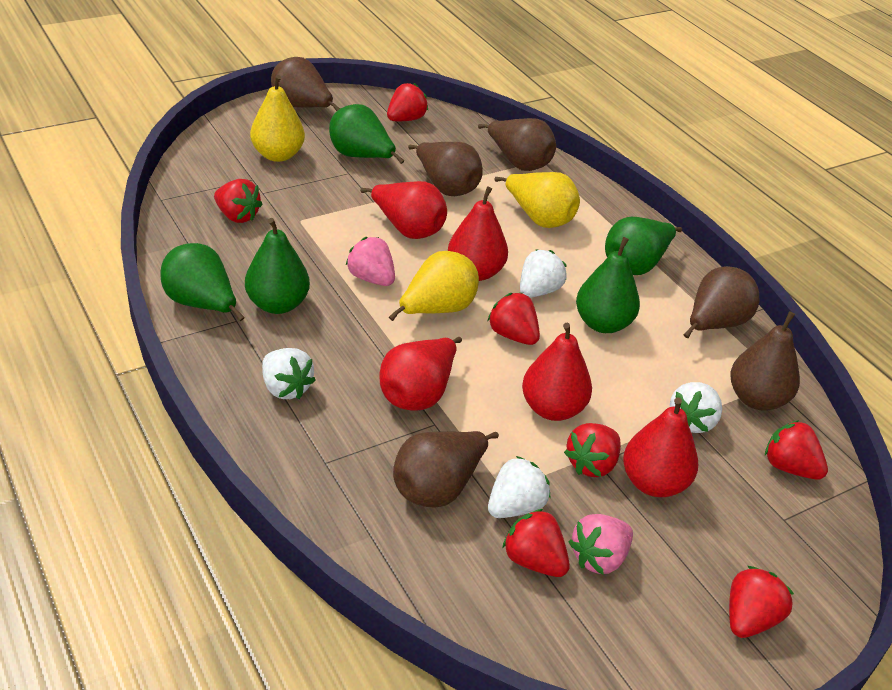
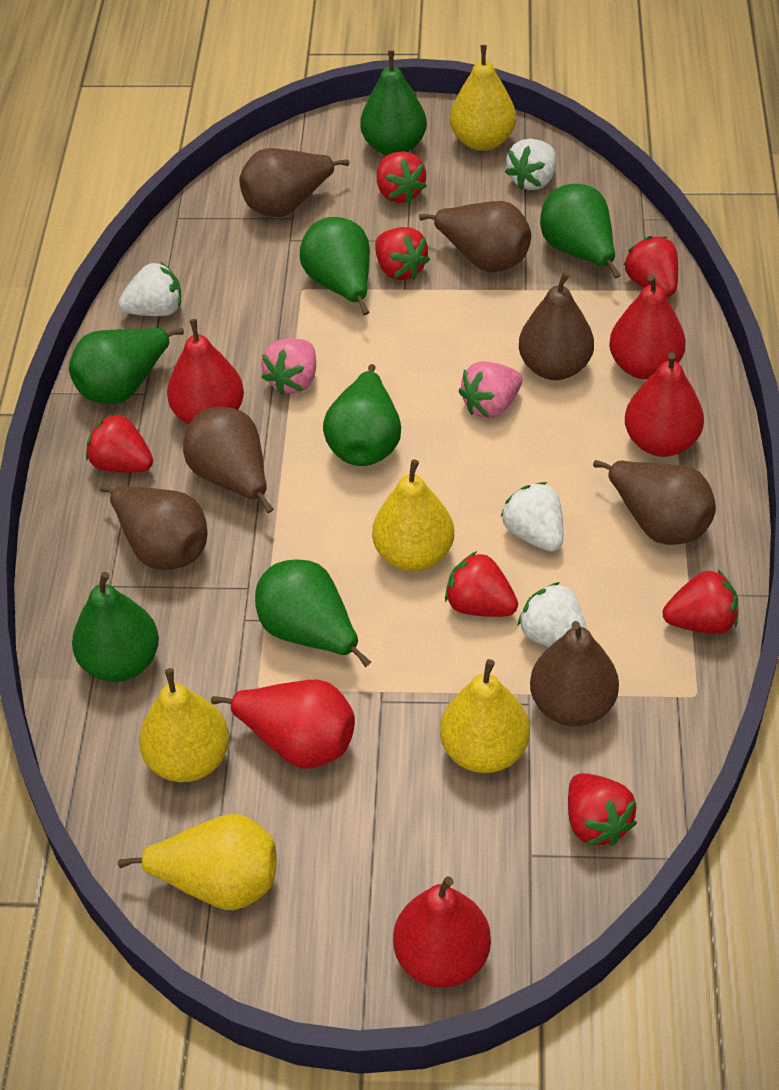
brown pear: [271,57,340,111] [393,431,499,508] [408,142,483,196] [478,118,556,171] [683,266,759,338] [730,311,800,411] = 6 -> [100,485,207,570] [183,407,274,513] [239,148,349,217] [419,201,531,272] [519,272,594,380] [530,621,619,726] [593,460,716,545] = 7
green pear: [160,243,245,321] [245,218,310,314] [329,104,404,164] [576,237,640,333] [605,217,682,275] = 5 -> [69,328,184,404] [72,572,159,682] [255,559,371,668] [300,217,370,315] [323,364,401,466] [360,50,427,155] [540,184,621,279] = 7
yellow pear: [250,75,305,162] [389,251,479,321] [495,172,580,228] = 3 -> [118,814,277,910] [139,668,229,782] [372,459,454,571] [440,659,530,773] [450,45,516,151] = 5

